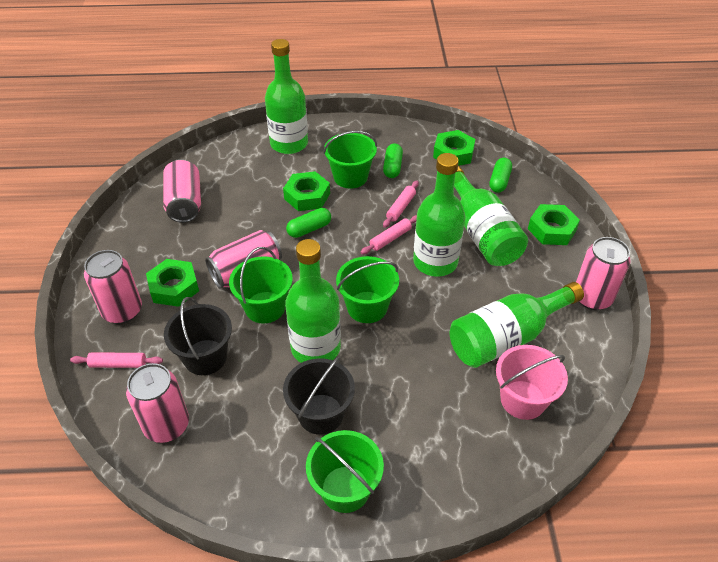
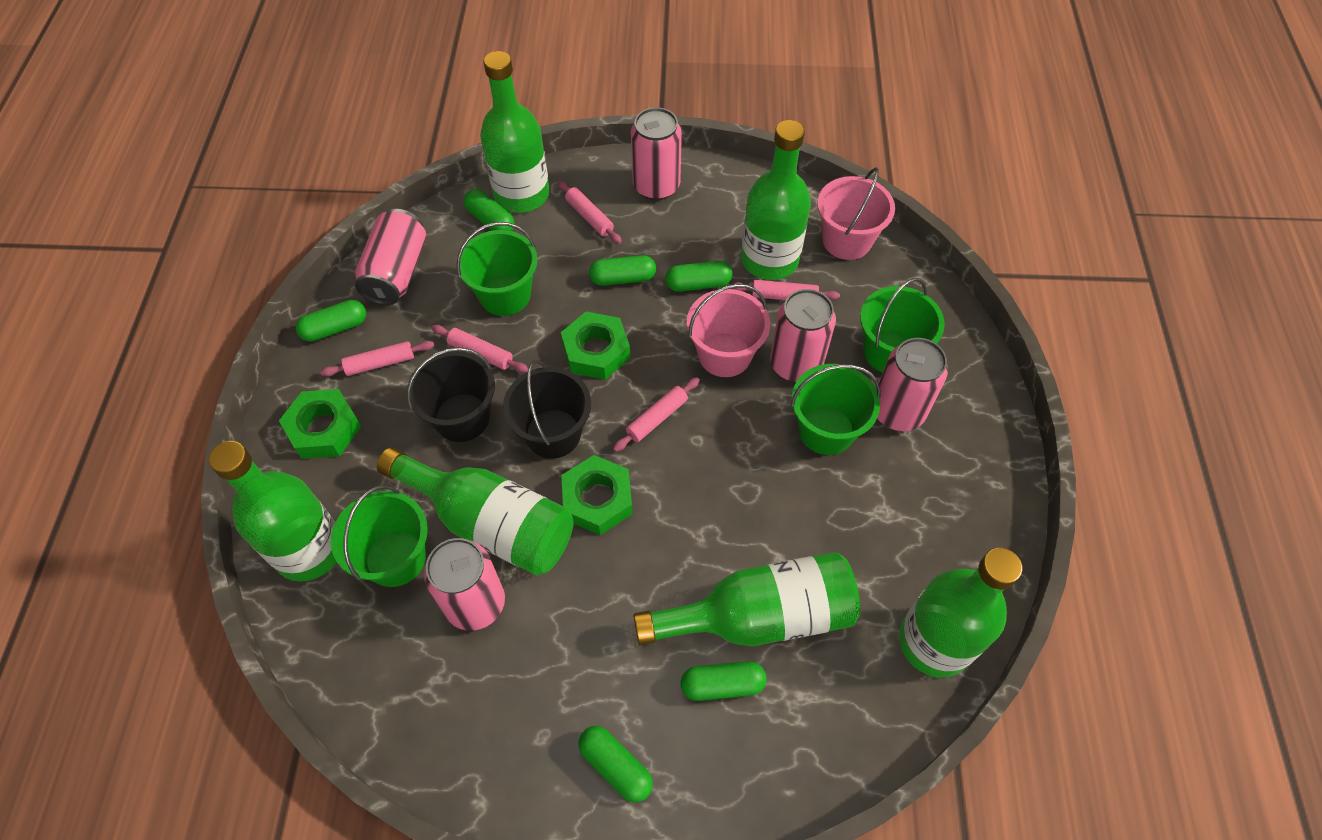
green bottle: [265,39,308,154] [285,239,341,363] [413,153,465,277] [450,282,584,368] [454,166,528,266] = 5 -> [209,441,337,582] [377,447,574,576] [480,51,550,213] [633,552,860,647] [741,120,811,280] [899,548,1022,678] = 6
green capsule: [286,208,331,238] [383,143,403,178] [489,158,512,193] = 3 -> [296,300,366,342] [464,189,515,231] [579,726,653,802] [589,255,656,286] [665,261,733,292] [681,661,767,701] = 6
green nut: [146,259,199,307] [283,171,330,211] [433,130,475,166] [528,204,580,245] = 4 -> [279,389,361,459] [561,311,630,380] [561,455,633,535] = 3
pink bucket: [496,345,568,420] = 1 -> [687,284,770,377] [817,167,895,260] = 2
pink rolling pin: [70,352,163,368] [360,215,417,255] [383,181,419,228] = 3 -> [320,341,435,377] [432,325,528,373] [558,180,622,244] [613,377,700,452] [731,280,840,300] = 5

